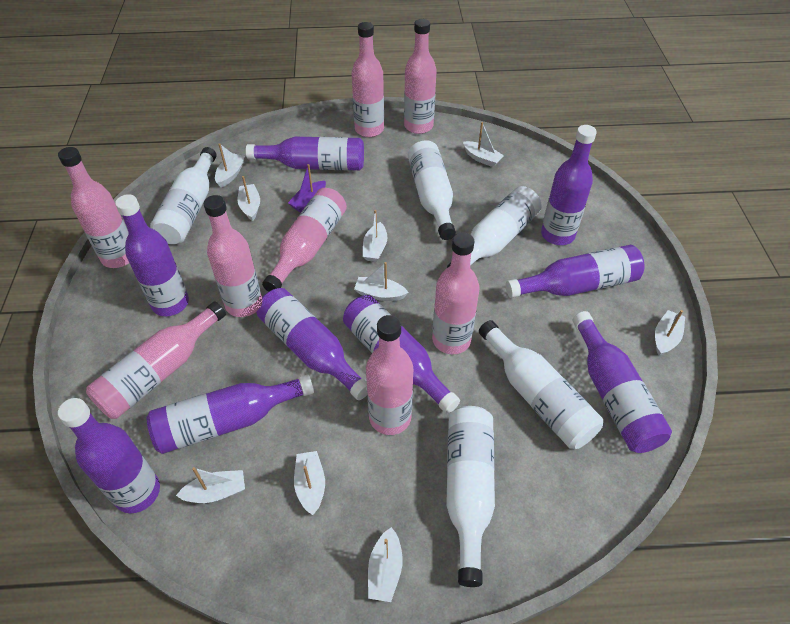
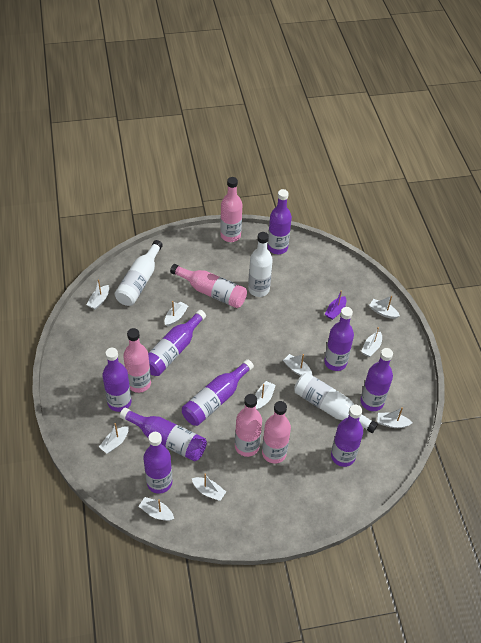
pink bottle: [58,147,129,268] [86,301,226,419] [204,195,262,317] [262,188,347,292] [352,22,384,137] [366,315,413,435] [404,19,437,134] [432,232,480,354] = 8 -> [123,328,151,393] [170,264,247,308] [220,177,242,242] [235,394,262,457] [262,401,291,464] = 5
white boat: [176,467,245,503] [215,143,245,187] [238,176,260,221] [294,451,325,515] [354,262,409,301] [363,210,387,262] [368,527,403,602] [463,122,504,167] [655,310,685,356] = 9 -> [86,279,109,310] [99,423,129,454] [139,497,174,521] [165,301,188,327] [192,474,226,501] [255,381,276,410] [283,354,312,376] [361,327,382,357] [369,296,400,319] [377,407,412,428] = 10
white bottle: [150,147,217,244] [408,140,456,240] [446,406,495,587] [447,186,542,268] [479,320,603,449] = 5 -> [115,240,163,306] [248,232,273,297] [294,373,378,433] = 3

